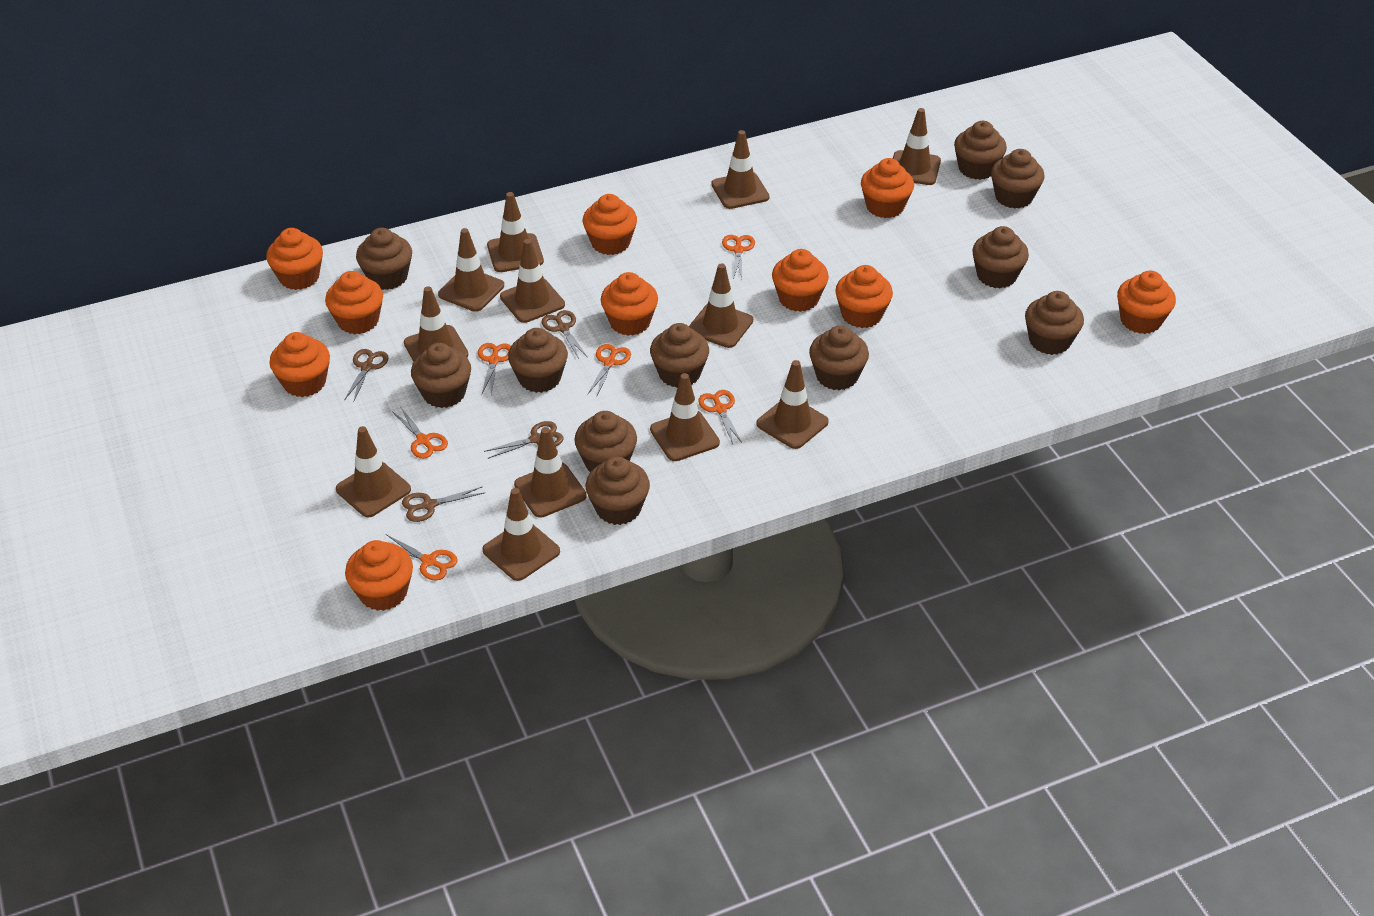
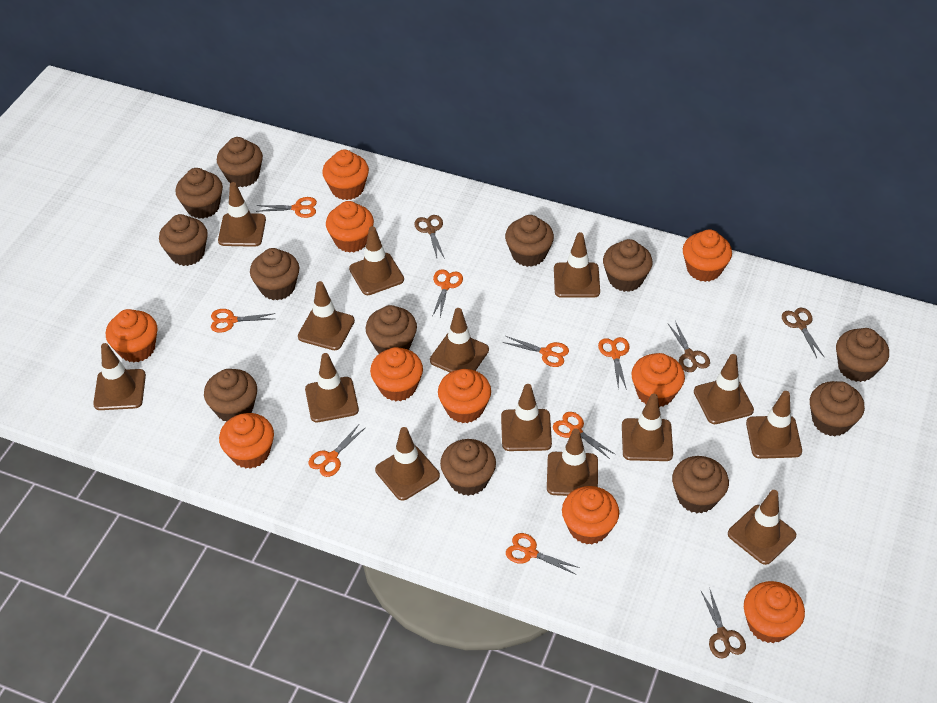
brown cupcake: [356,228,412,290] [411,343,471,408] [508,328,568,393] [574,411,637,472] [586,457,650,525] [650,323,709,388] [809,325,869,390] [954,121,1007,180] [972,226,1029,288] [991,149,1045,209] [1025,291,1084,355] = 11 -> [159,214,208,266] [175,168,223,219] [204,369,257,422] [217,137,263,187] [250,248,299,300] [366,305,417,354] [440,439,496,496] [505,215,554,267] [603,239,653,292] [672,456,729,513] [810,381,865,436] [836,328,889,382] = 12
brown traffic cone: [336,426,411,517] [404,286,468,362] [438,228,504,312] [482,488,560,581] [487,192,544,272] [500,239,565,323] [514,427,587,518] [650,373,720,461] [689,263,753,348] [711,130,769,209] [756,360,829,449] [893,108,941,185] = 12 -> [93,343,146,410] [218,182,266,247] [298,281,355,350] [305,353,359,422] [349,226,404,295] [375,427,440,501] [430,308,489,372] [501,384,552,451] [547,429,598,496] [554,232,600,298] [622,394,673,461] [694,354,754,424] [728,490,796,565] [746,391,802,459] = 14
orange scissors: [386,534,458,580] [392,408,448,459] [478,343,511,394] [588,344,631,396] [698,390,742,444] [722,235,755,280] = 6 -> [211,309,276,333] [256,197,317,218] [308,425,366,477] [432,269,463,317] [503,336,569,367] [506,533,580,574] [553,412,616,459] [598,337,629,390] = 8

